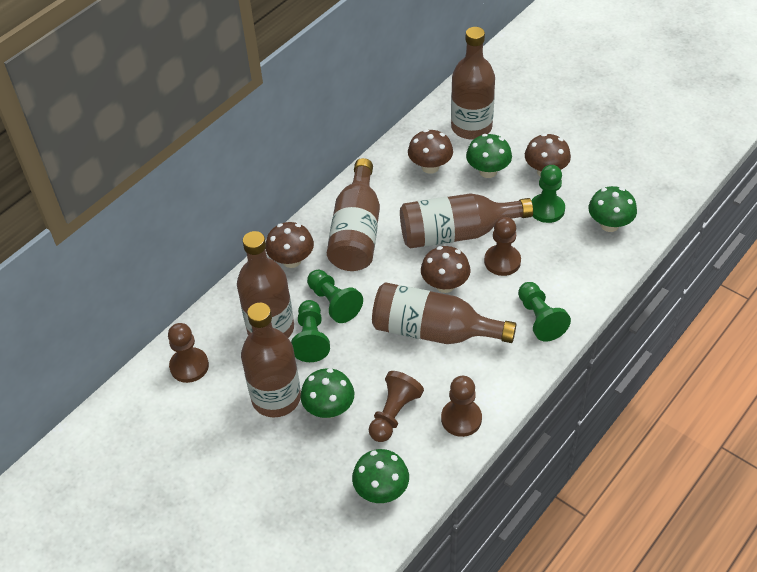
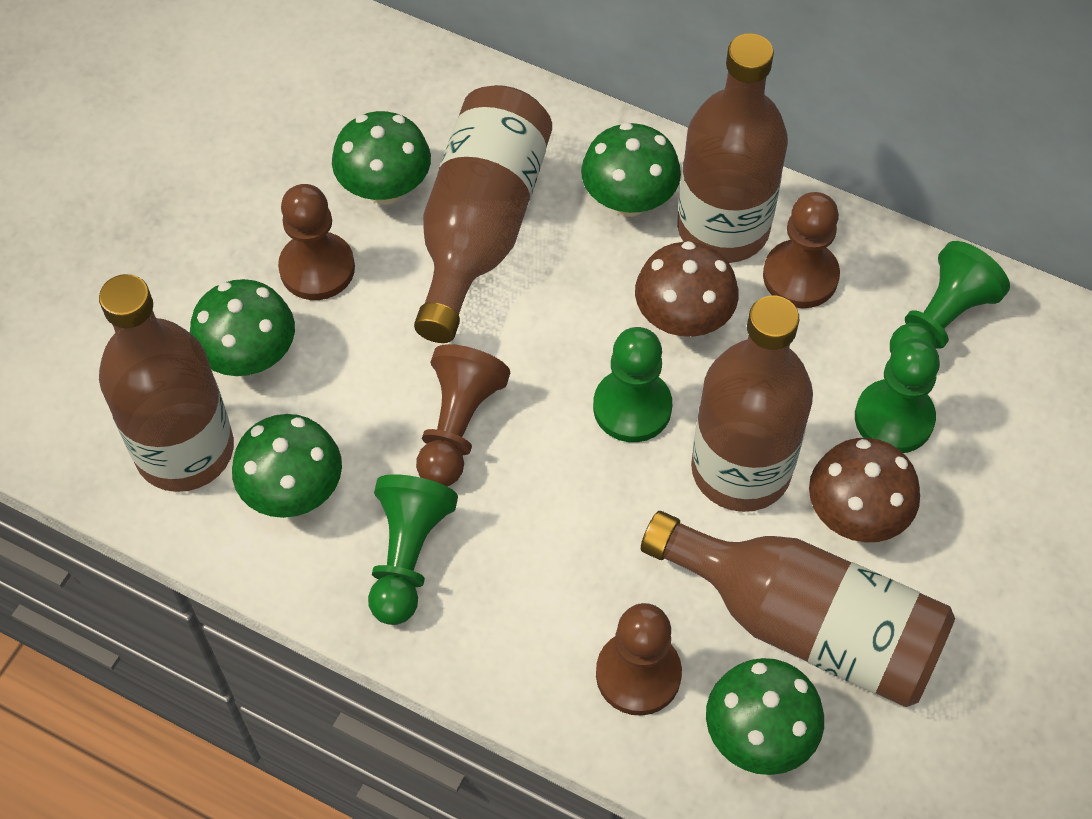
brown bottle: [237,231,294,338] [241,303,301,418] [327,158,380,271] [372,282,516,344] [400,193,533,248] [451,27,495,139] = 6 -> [99,274,234,492] [414,85,552,343] [641,511,955,707] [677,33,788,263] [691,295,813,512] = 5
brown mushroom: [266,222,314,268] [408,129,453,174] [421,246,471,293] [525,133,571,177] = 4 -> [635,241,739,337] [809,438,920,542] = 2
green mushroom: [300,368,354,418] [352,449,409,503] [466,134,512,178] [588,186,637,232] = 4 -> [190,279,295,376] [232,414,342,518] [332,111,431,205] [581,122,681,217] [706,658,824,775] = 5

